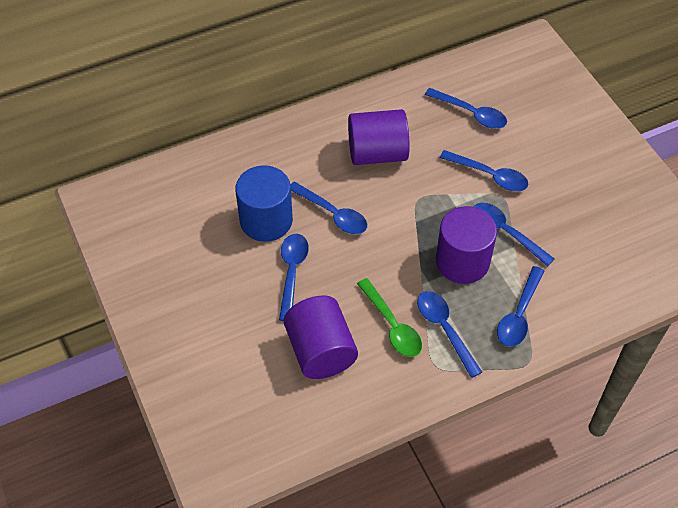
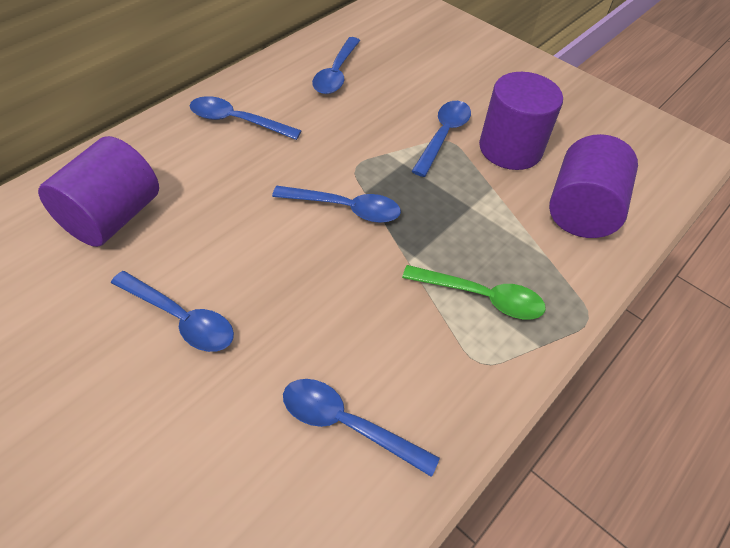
blue cylinder: [235,165,293,242] = 1 -> none = 0
blue spoon: [279,234,309,321] [291,182,367,234] [417,291,482,378] [425,88,507,129] [440,150,528,191] [474,202,555,267] [497,266,544,347] = 7 -> [111,271,234,352] [189,96,302,140] [272,186,401,223] [283,379,440,477] [312,37,360,94] [412,101,471,177] = 6

